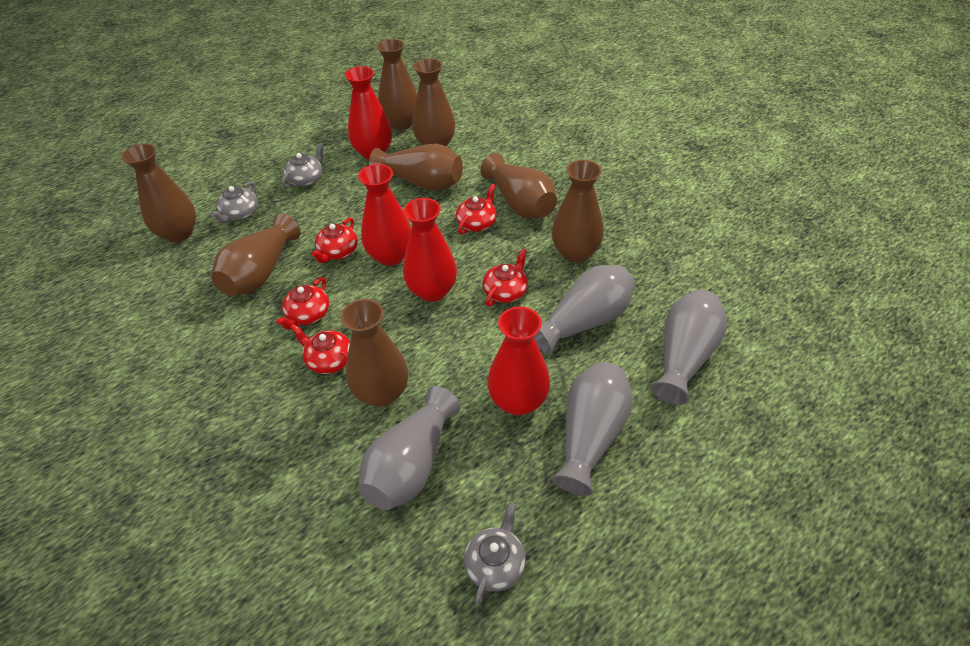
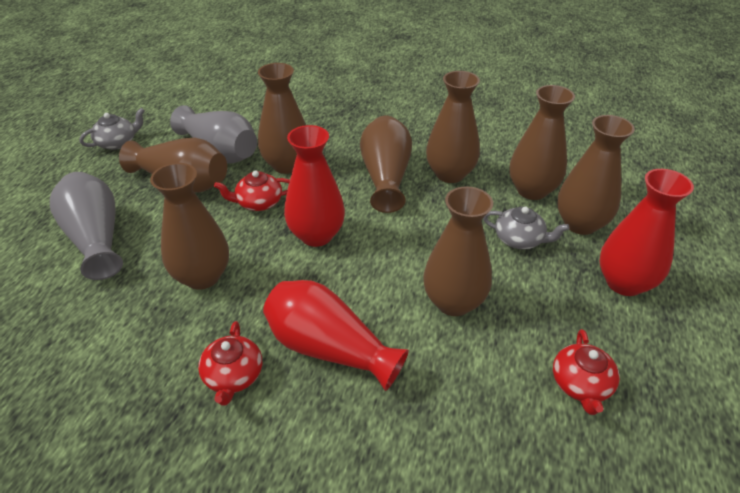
grey teapot: [210,181,258,223] [281,143,324,188] [464,502,526,605] = 3 -> [79,108,145,150] [483,207,569,249] = 2
grey vase: [358,386,460,510] [534,265,635,355] [552,362,633,496] [651,290,727,405] = 4 -> [50,172,123,280] [170,105,257,164] = 2
red teapot: [276,277,329,330] [290,324,350,374] [311,218,358,263] [456,184,497,234] [483,248,528,306] = 5 -> [198,321,262,405] [214,171,290,211] [553,329,620,415] = 3
red vase: [345,66,392,160] [358,164,411,266] [403,198,457,302] [487,307,550,415] = 4 -> [263,280,409,391] [284,125,345,247] [599,169,694,296] = 3

